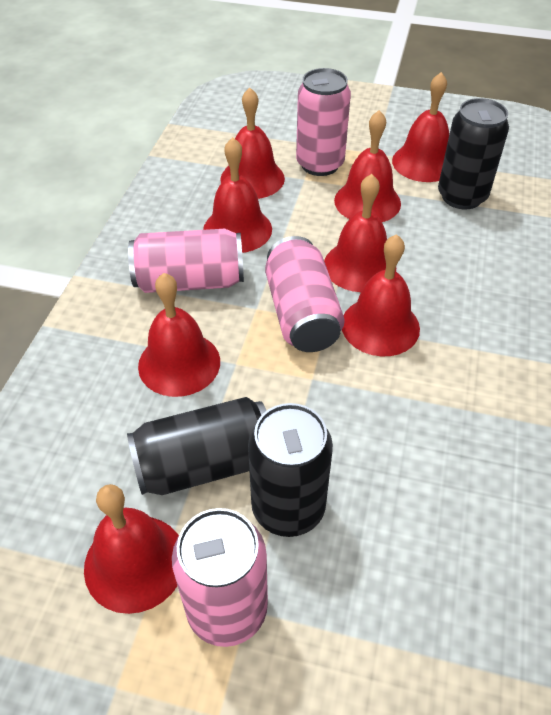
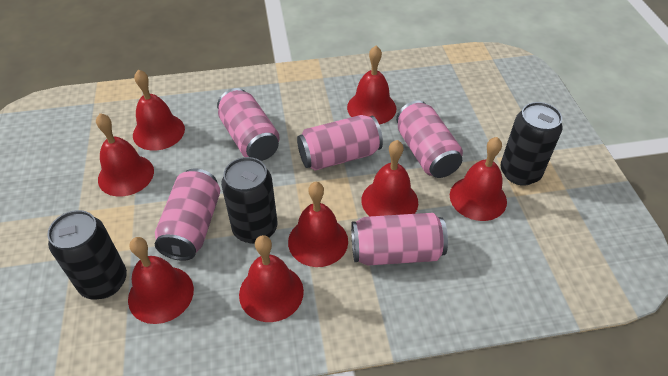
pink can: [128,229,244,293] [172,508,268,647] [265,236,345,352] [296,68,351,176] = 4 -> [155,168,220,261] [217,88,280,161] [297,115,383,171] [351,213,448,266] [396,100,463,178] = 5

